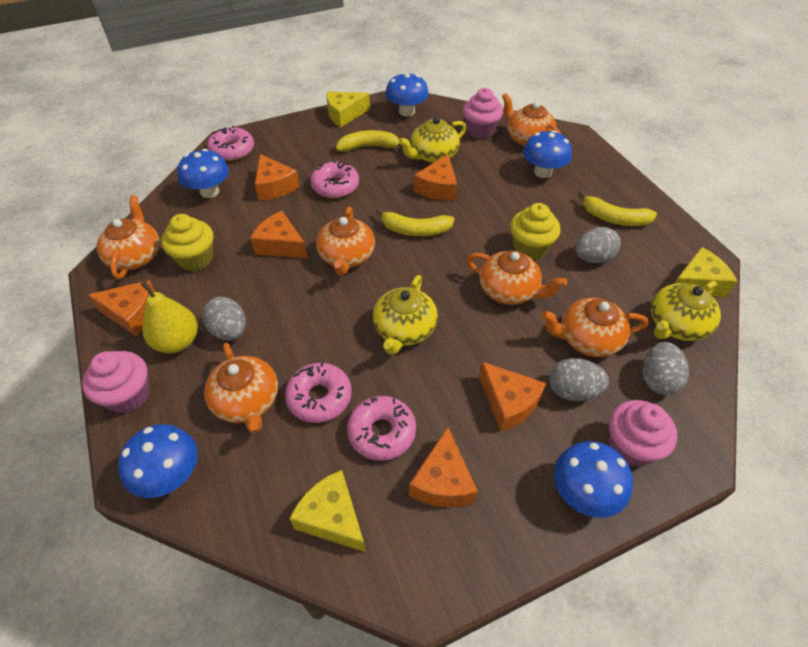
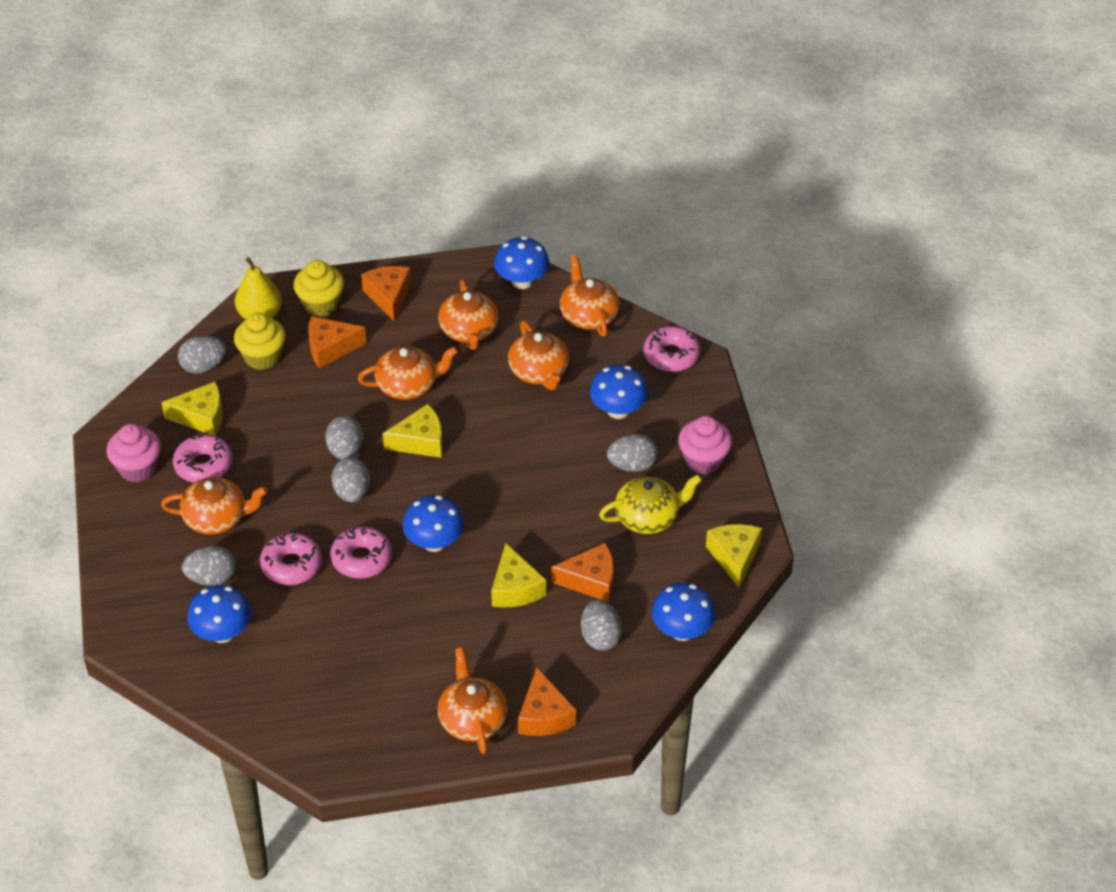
grey egg: [202,297,246,340] [549,358,609,401] [575,227,621,263] [643,342,689,395] = 4 -> [178,336,227,374] [182,546,236,586] [325,416,363,460] [331,457,370,502] [581,600,622,651] [607,434,658,472] = 6
orange cheese: [88,280,155,336] [250,211,307,258] [255,154,300,201] [409,427,478,507] [414,154,457,201] [479,362,546,432] = 6 -> [308,316,366,368] [361,266,412,321] [518,667,576,736] [551,543,614,602] = 4
pink cupcake: [82,351,149,413] [463,88,503,139] [609,400,677,467] = 3 -> [106,424,161,483] [678,416,732,474] = 2
yellow banana: [336,130,403,152] [376,208,454,236] [578,191,657,226] = 3 -> none = 0
yellow cheese: [289,470,366,552] [326,92,370,127] [675,247,737,297] = 3 -> [161,382,223,436] [383,404,443,458] [491,543,546,608] [706,524,762,588] = 4
yellow teapot: [373,275,438,355] [398,117,466,163] [651,281,721,341] = 3 -> [599,474,702,534] = 1

